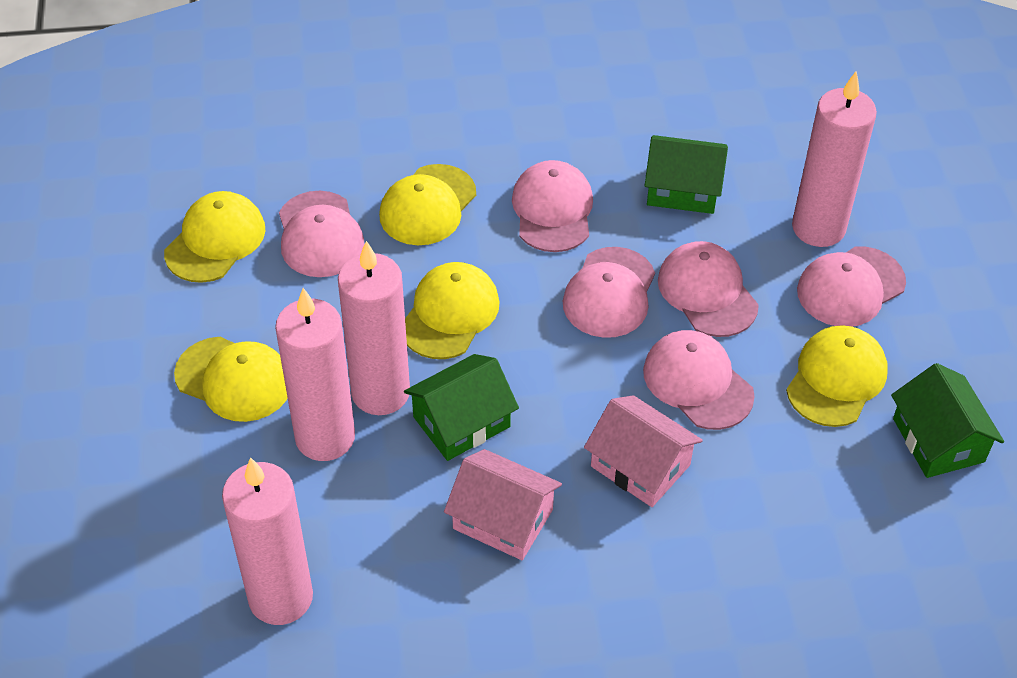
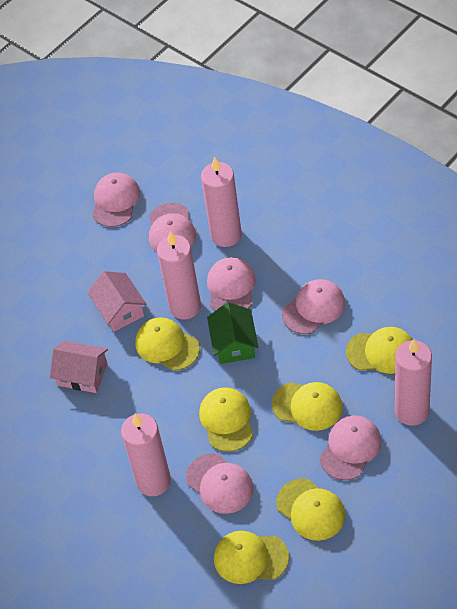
green house: [404,354,519,461] [644,135,728,214] [891,363,1004,478] = 3 -> [207,302,258,364] = 1
yellow cap: [164,191,265,283] [174,337,287,422] [379,164,476,245] [405,262,500,359] [786,326,888,427] = 5 -> [135,317,200,371] [199,387,253,452] [214,531,289,584] [272,382,343,431] [276,478,345,541] [346,327,413,374] = 6

